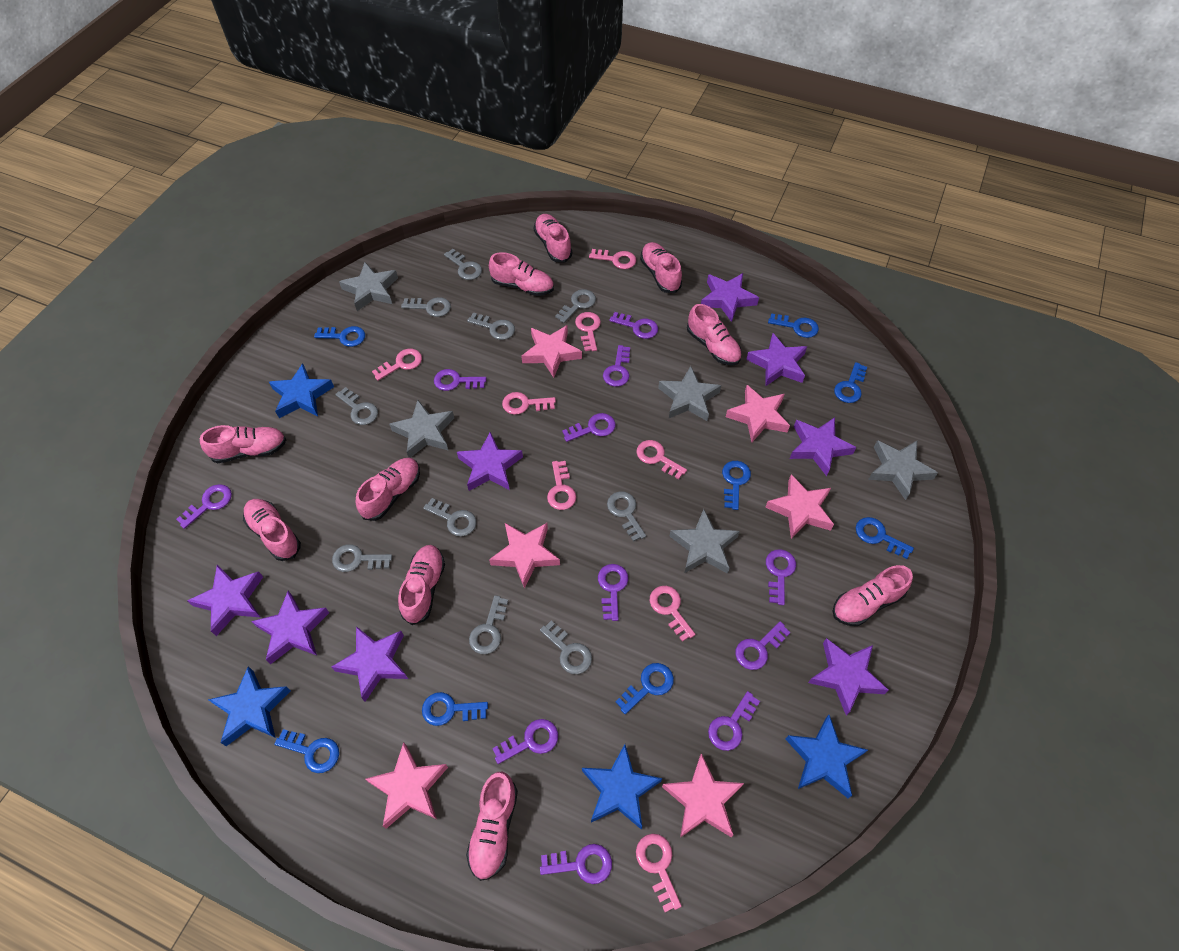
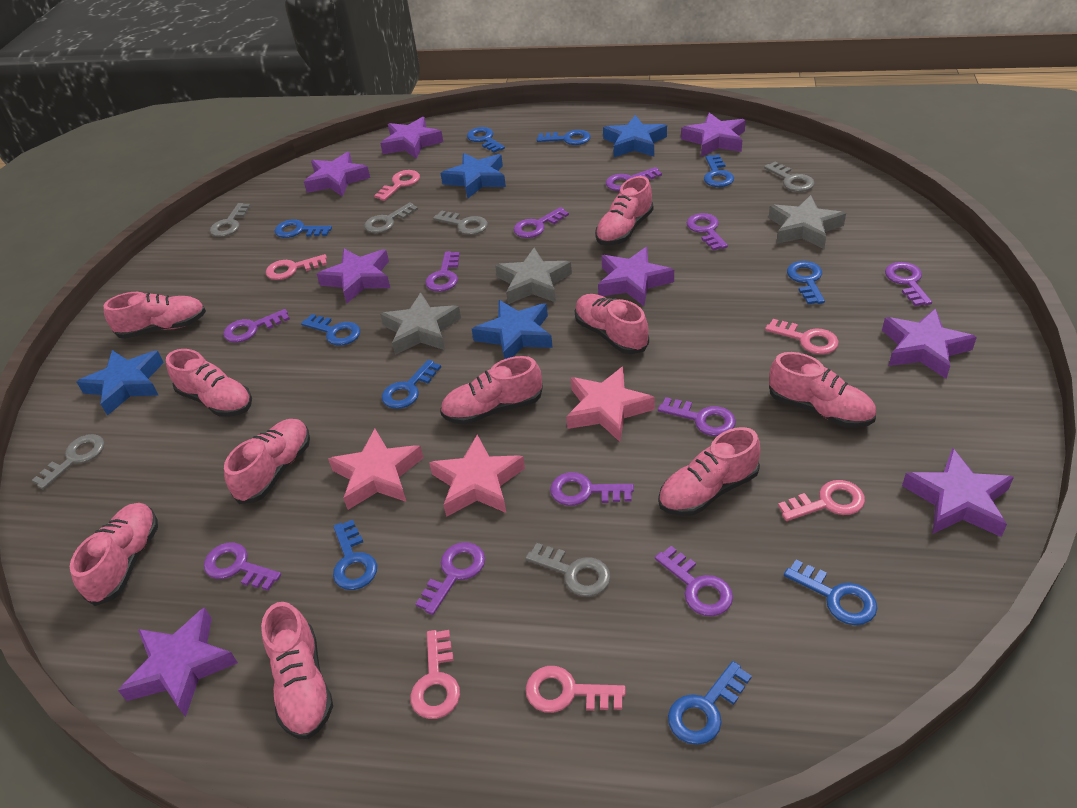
blue key: [274,729,339,773] [314,326,365,347] [422,692,488,726] [616,663,674,714] [722,461,751,510] [768,313,819,338] [834,362,867,403] [856,517,914,559] = 8 -> [274,219,332,238] [301,314,360,346] [333,520,377,590] [382,360,441,409] [467,127,505,153] [537,130,591,145] [668,661,752,745] [704,155,734,187] [784,560,878,625] [787,261,825,304] = 10
grey key: [332,544,392,572] [335,387,378,425] [401,297,451,317] [423,498,476,537] [444,249,482,280] [467,312,515,340] [469,595,508,654] [540,621,592,674] [555,289,596,323] [607,491,646,542] = 10 -> [32,434,105,489] [210,203,251,237] [364,202,418,233] [433,210,488,235] [525,543,611,597] [764,161,815,192] = 6
grey star: [339,262,398,311] [389,400,454,458] [658,366,721,421] [670,509,740,574] [868,440,938,500] = 5 -> [380,293,461,355] [495,248,572,304] [769,195,846,249] = 3
pink key: [372,349,422,381] [502,392,556,415] [547,461,576,510] [575,312,601,351] [589,249,636,269] [636,440,687,479] [636,834,682,912] [650,586,695,642] = 8 -> [266,254,327,280] [374,170,420,201] [410,630,460,719] [526,666,626,713] [765,319,839,355] [778,480,865,521] = 6
pink star: [365,742,448,829] [489,523,560,588] [521,325,582,378] [662,753,744,838] [726,385,790,442] [765,474,834,539] = 6 -> [328,429,424,510] [429,435,525,517] [566,367,655,442] = 3

